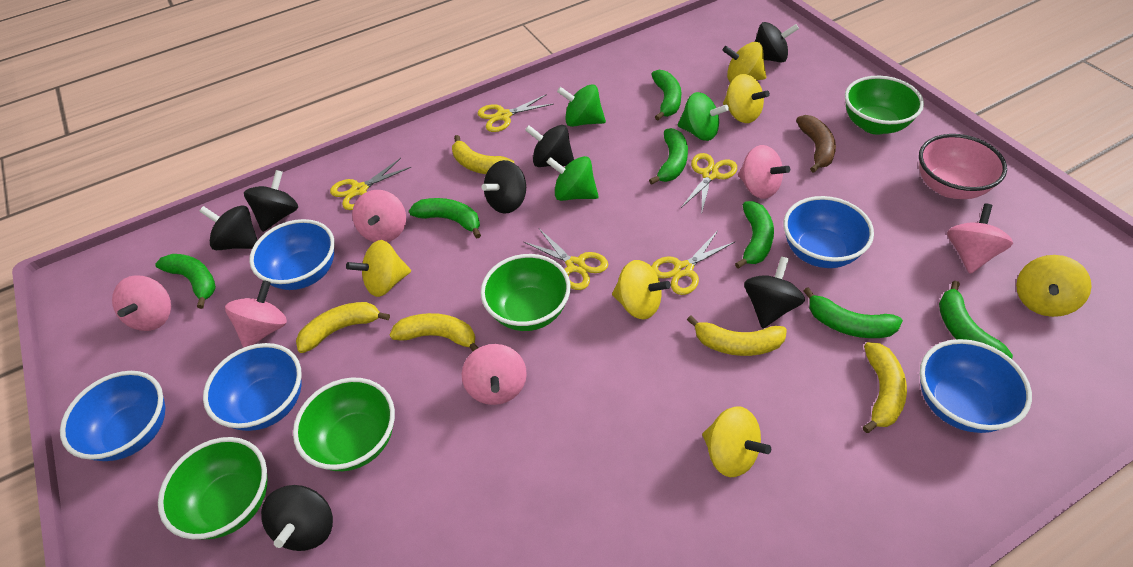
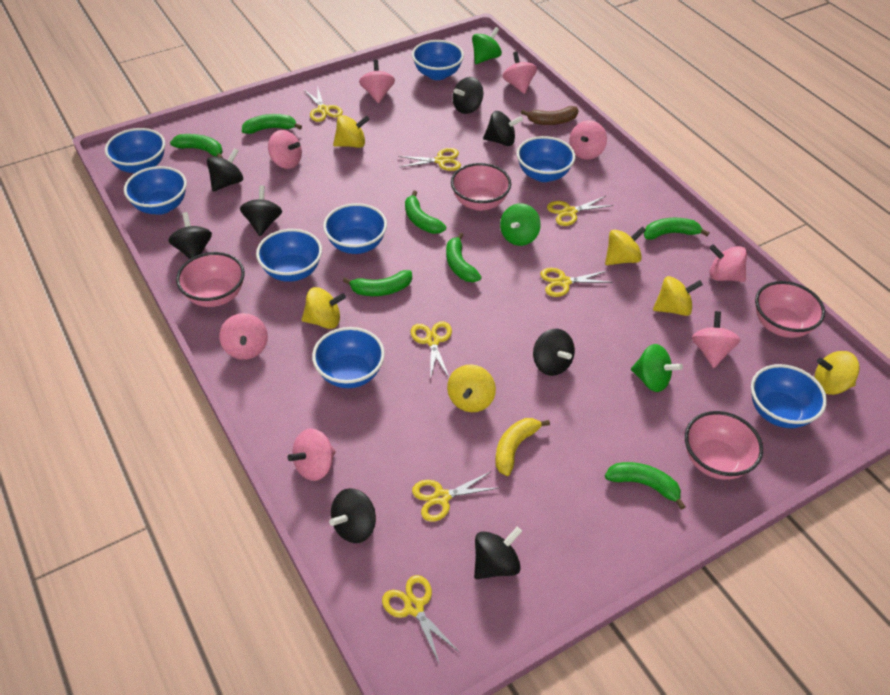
black spinning top: [199,206,258,250] [244,170,298,232] [261,485,333,551] [481,160,526,214] [525,125,574,167] [744,256,805,328] [755,22,799,62] = 7 -> [168,212,212,259] [207,148,243,192] [240,186,282,236] [329,488,376,543] [452,77,483,114] [474,527,522,579] [483,111,523,146] [533,329,575,376] = 8
blue bowl: [60,371,165,461] [203,343,302,431] [249,219,335,290] [783,196,874,268] [920,339,1032,433] = 5 -> [105,128,165,173] [124,166,187,215] [256,229,322,282] [312,327,385,388] [323,203,387,254] [412,40,464,80] [517,136,575,182] [751,364,827,428] = 8
green bowl: [158,437,267,539] [293,378,395,471] [481,254,571,331] [845,76,924,135] = 4 -> none = 0
pink bowl: [919,134,1007,199] = 1 -> [176,252,245,307] [451,163,511,211] [685,411,763,480] [755,281,825,338] = 4
pink spinning top: [112,275,171,331] [225,280,287,348] [352,190,406,242] [462,344,527,405] [738,145,790,199] [947,204,1013,274] = 6 -> [219,313,268,360] [268,130,302,169] [288,428,336,481] [359,60,395,103] [502,52,537,94] [569,120,607,160] [692,311,740,368] [709,244,747,282] = 8
yellow banana: [296,302,390,353] [390,313,478,352] [452,135,515,174] [687,316,787,356] [863,342,907,433] = 5 -> [495,418,550,476] = 1
yellow scissors: [330,158,411,210] [477,94,554,132] [524,229,608,290] [651,231,735,295] [681,153,737,215] = 5 -> [304,86,343,122] [382,575,460,665] [398,148,461,171] [410,321,452,380] [412,471,498,522] [540,268,613,297] [547,196,614,226] = 7

